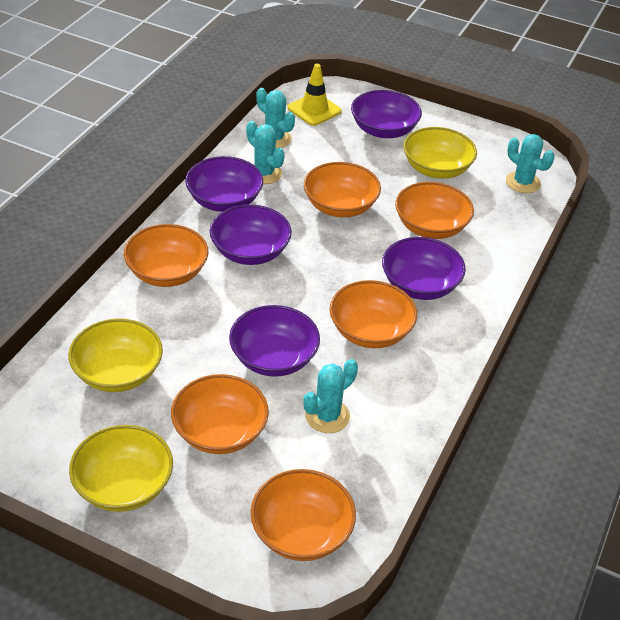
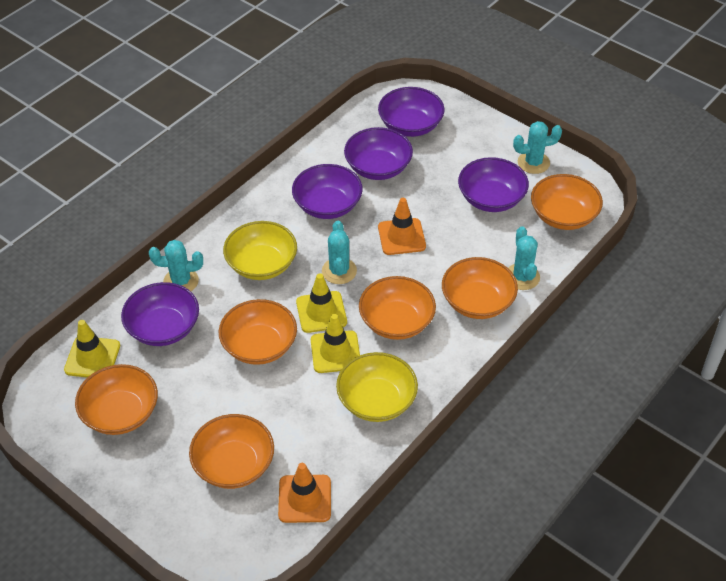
orange traffic cone: none = 0 -> [278,463,331,523] [378,198,426,255] = 2
yellow bowl: [68,318,163,392] [69,425,173,512] [403,127,477,179] = 3 -> [223,221,297,280] [336,352,418,422] = 2
yellow traffic cone: [288,64,342,126] = 1 -> [64,320,120,378] [296,273,347,333] [311,314,360,373] = 3

